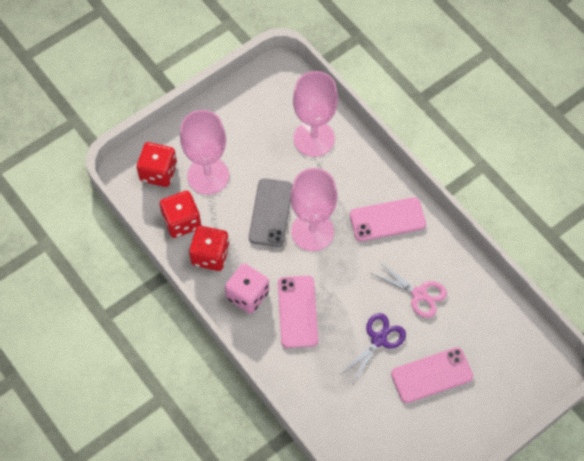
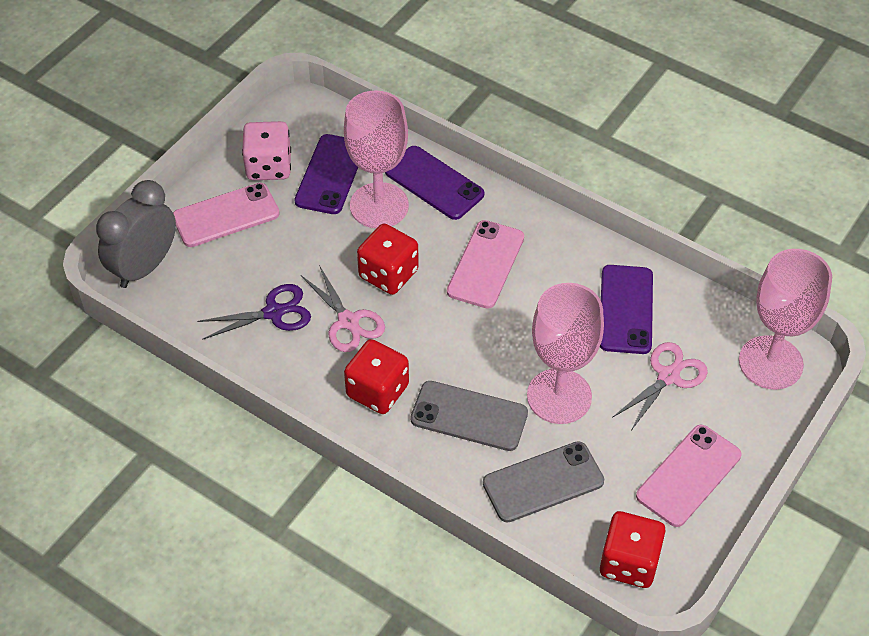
grey clock: none = 0 -> [96,180,176,288] = 1
grey phone: [249,178,293,247] = 1 -> [410,381,528,451] [483,441,604,523] = 2
pink scissors: [370,261,447,318] = 1 -> [301,265,385,352] [612,342,708,430] = 2
purple phone: none = 0 -> [294,134,358,214] [385,146,484,220] [600,265,653,354] = 3

